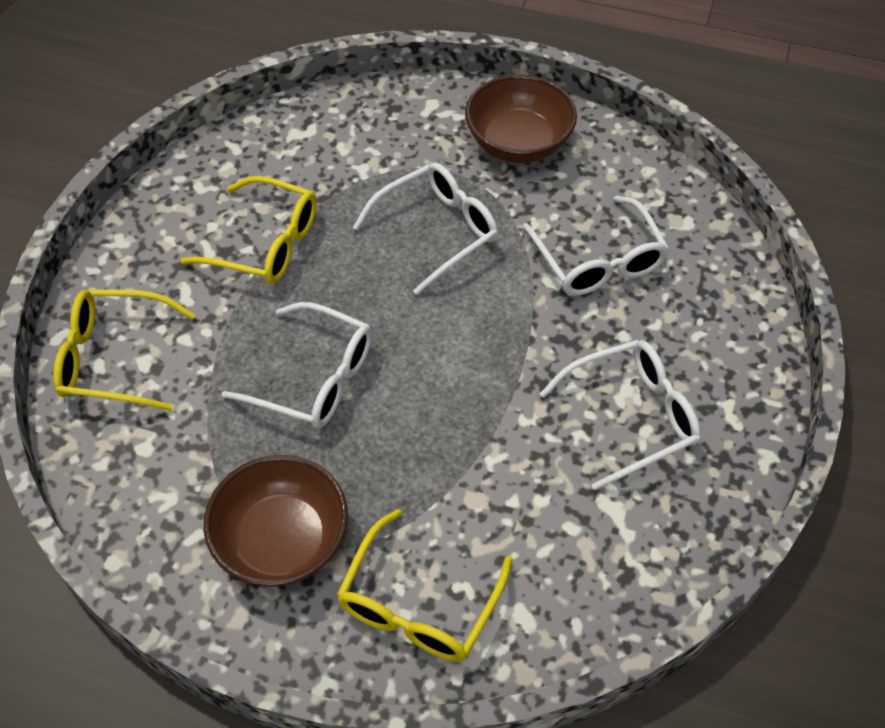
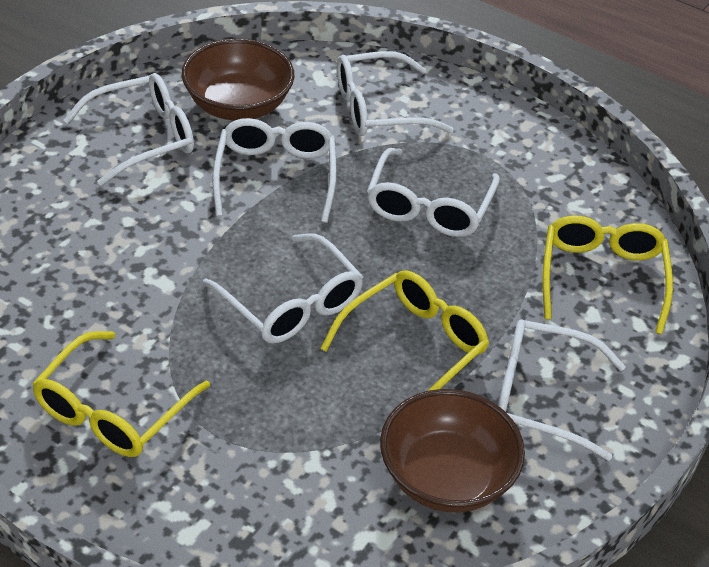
white glasses: [222,302,372,428] [353,163,498,295] [523,196,669,295] [540,340,701,490] = 4 -> [63,73,194,186] [202,233,363,344] [213,118,337,223] [337,51,454,136] [367,148,500,237] [498,320,626,461] = 6

